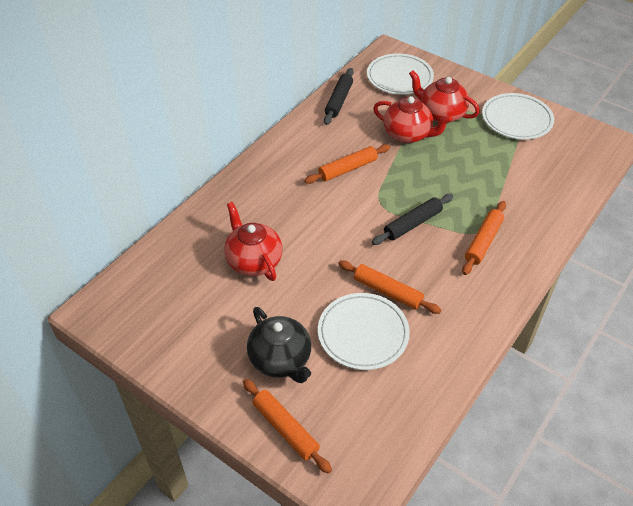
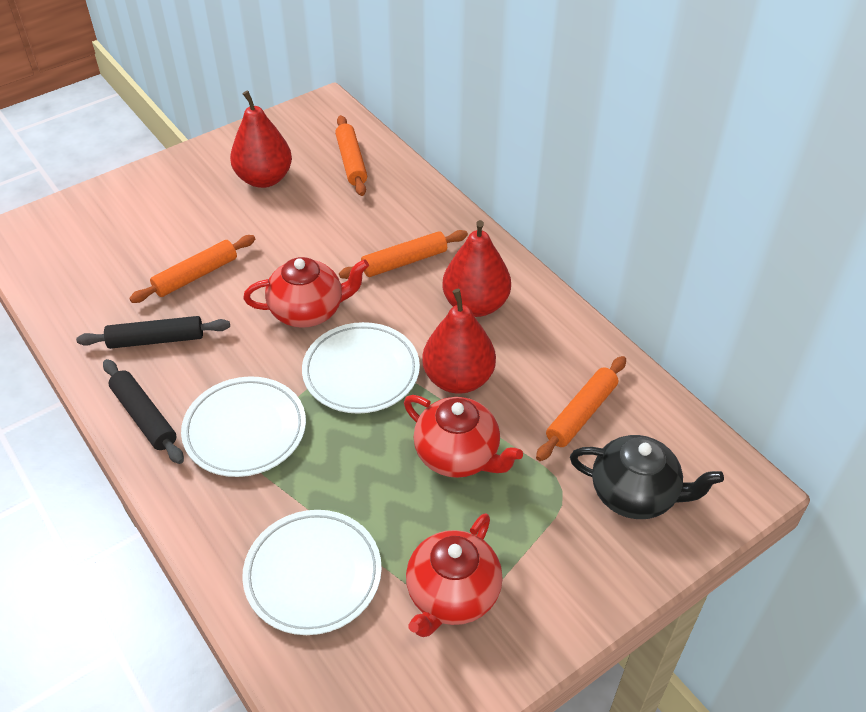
red pear: none = 0 -> [230,90,292,188] [422,289,496,394] [443,220,511,317] = 3

